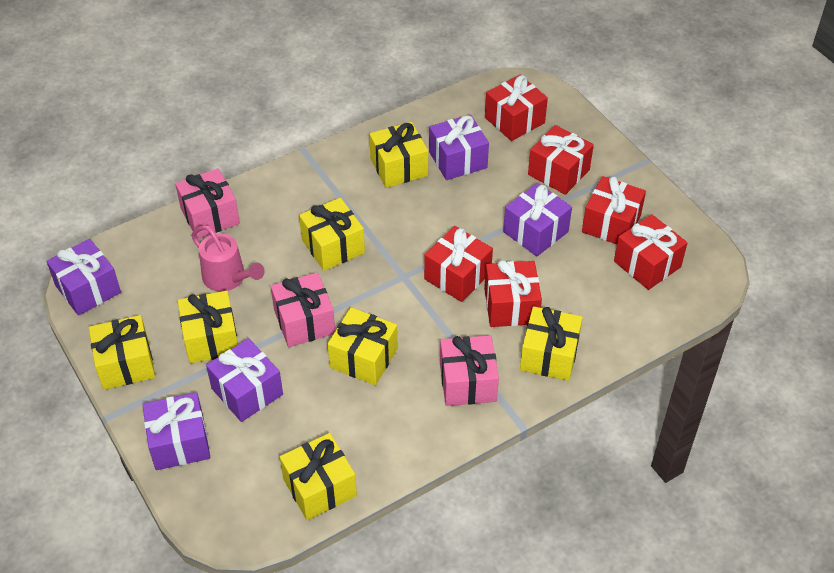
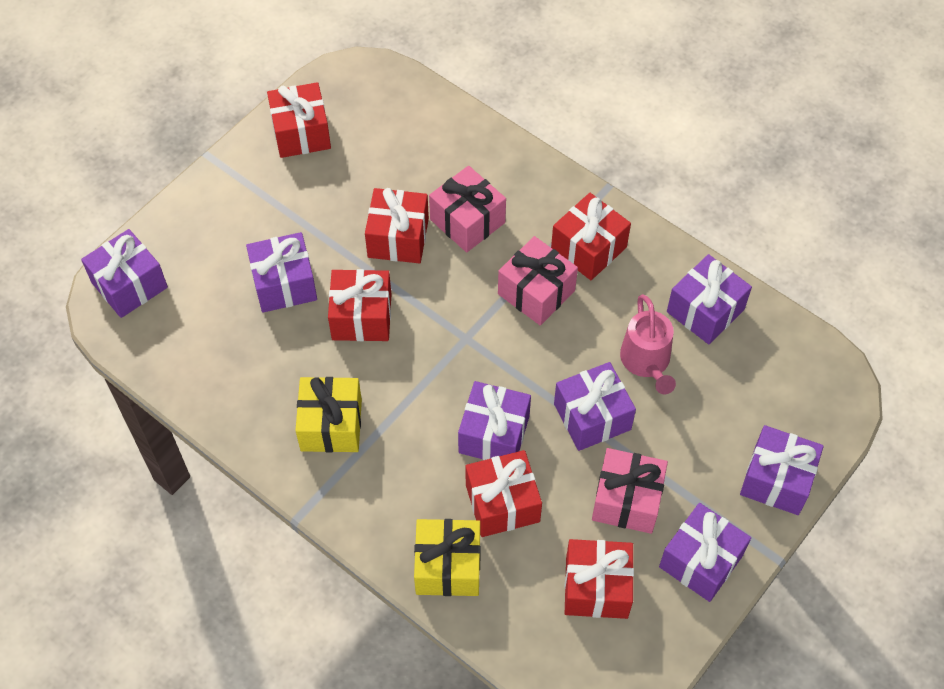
purple gift: [46,239,121,316] [142,392,210,470] [206,338,283,422] [429,114,489,180] [503,183,572,256] = 5 -> [81,229,168,318] [246,232,317,313] [458,381,531,460] [554,362,636,451] [659,503,751,602] [667,254,752,344] [740,425,824,515] = 7
yellow gift: [89,315,155,390] [178,291,238,364] [280,433,357,520] [299,198,365,271] [328,307,398,385] [369,122,428,188] [520,306,583,381] = 7 -> [295,377,362,453] [414,519,481,596] = 2

